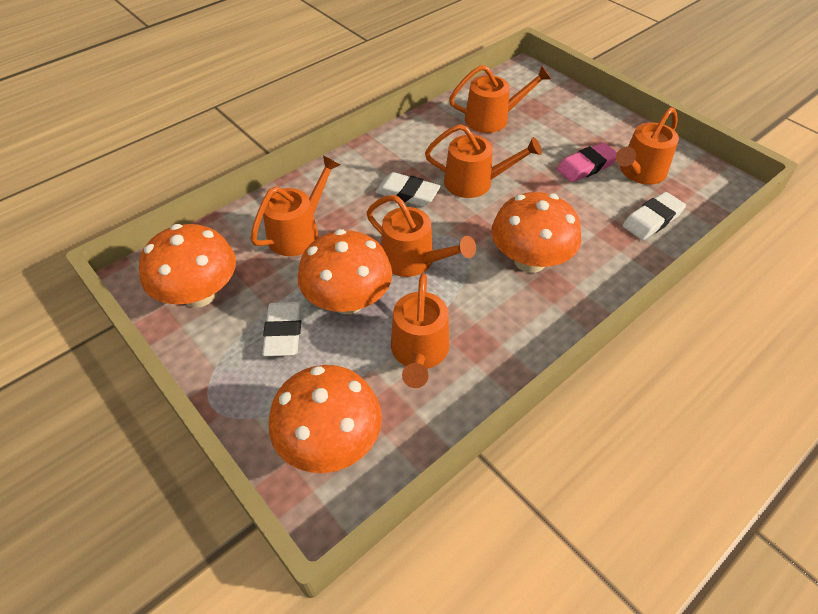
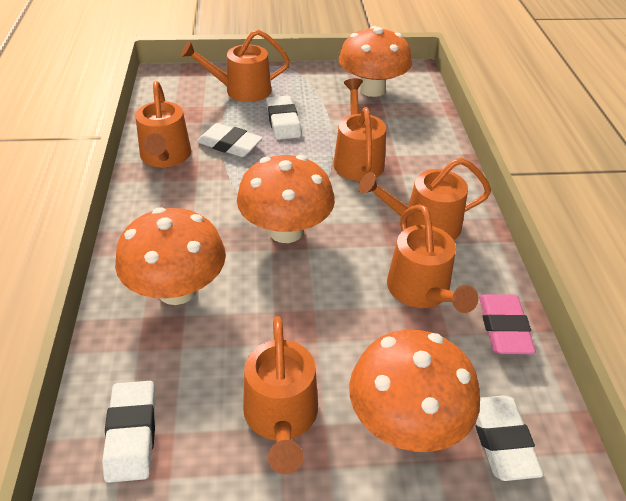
white eraser: [262,302,302,356] [376,172,440,207] [623,192,686,240] = 3 -> [102,381,156,483] [197,123,263,157] [266,96,301,140] [476,395,544,481] = 4

